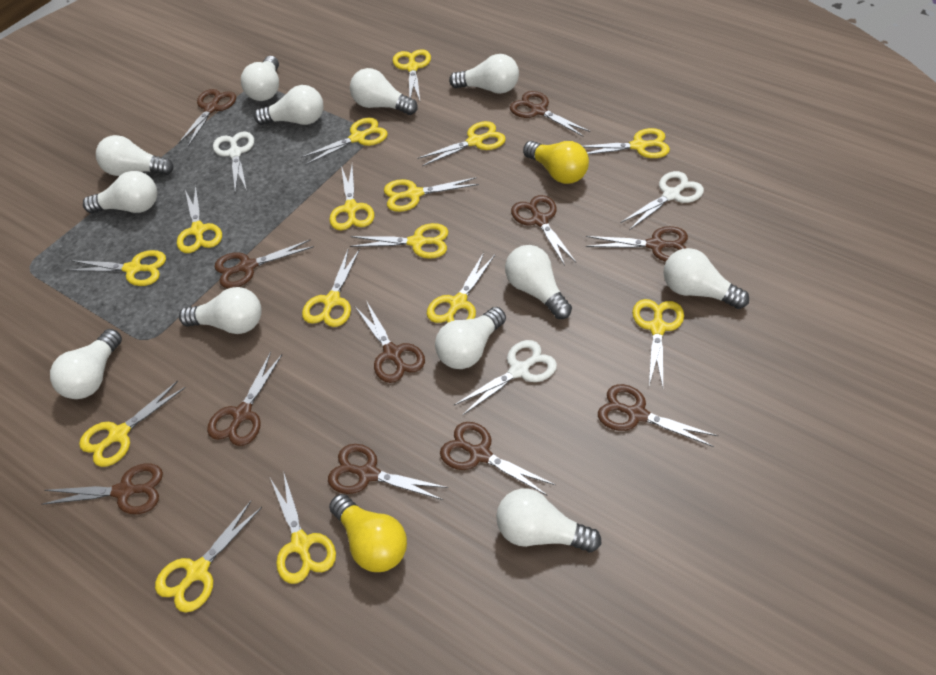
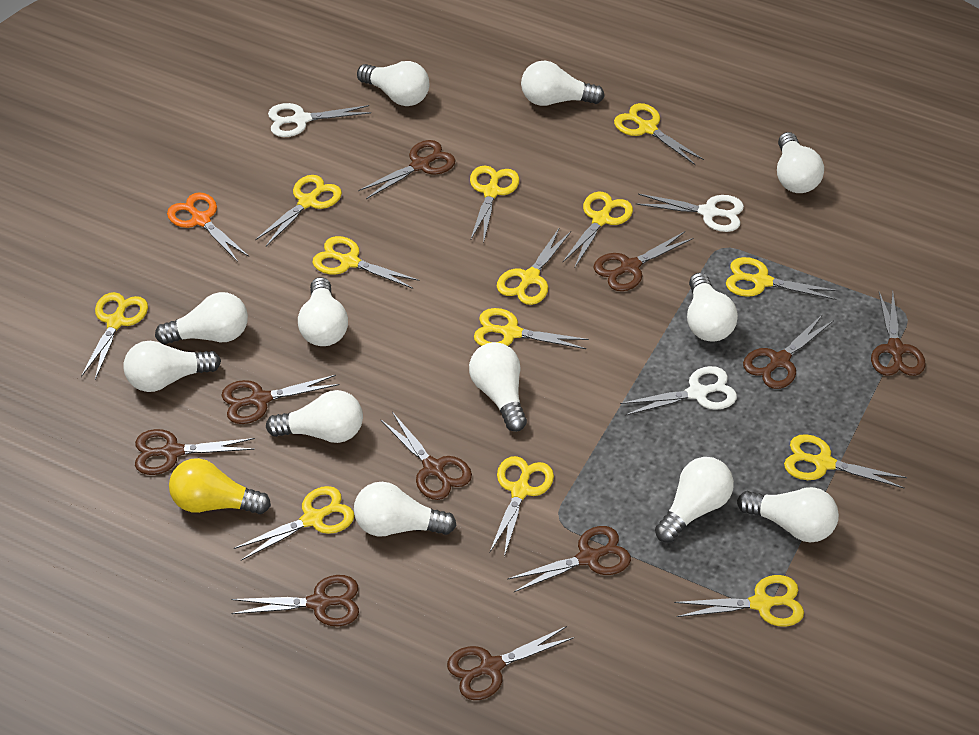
brown scissors: [42,463,163,514] [178,89,236,147] [207,352,282,446] [214,239,314,288] [328,444,448,500] [355,302,425,383] [440,422,555,496] [510,91,590,137] [511,195,576,266] [586,226,688,262] [598,384,718,447] = 11 -> [135,429,255,475] [221,375,340,424] [231,575,359,626] [358,140,456,199] [380,412,472,500] [447,626,574,700] [507,526,631,592] [593,231,694,291] [743,314,834,389] [871,291,925,376] = 10
orange scissors: none = 0 -> [167,192,249,262] = 1
yellow light bulb: [329,494,407,572] [523,141,589,184] = 2 -> [169,458,271,514] = 1
yellow scissors: [67,250,166,286] [79,381,186,467] [155,501,262,613] [177,185,222,253] [270,474,336,584] [301,118,388,165] [302,249,360,327] [329,166,374,230] [350,223,449,259] [384,177,479,212] [393,49,431,100] [417,121,506,166] [427,252,495,323] [582,128,670,158] [632,299,684,387] = 15 -> [81,292,148,380] [234,486,354,561] [255,175,342,246] [312,236,420,289] [470,166,519,241] [474,308,589,349] [489,456,554,557] [497,227,571,305] [562,192,633,267] [614,103,704,165] [674,575,804,627] [726,257,839,300] [784,434,907,488] = 13

